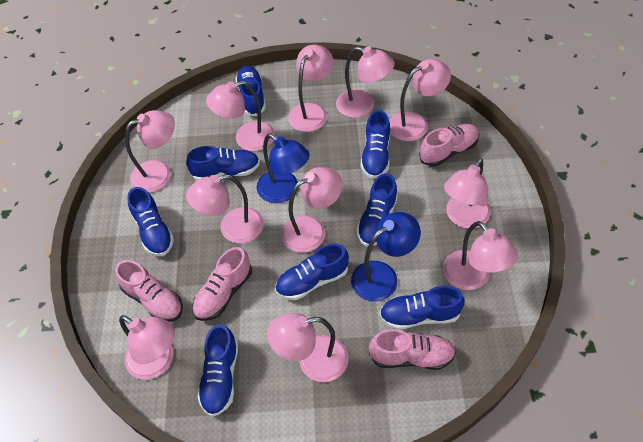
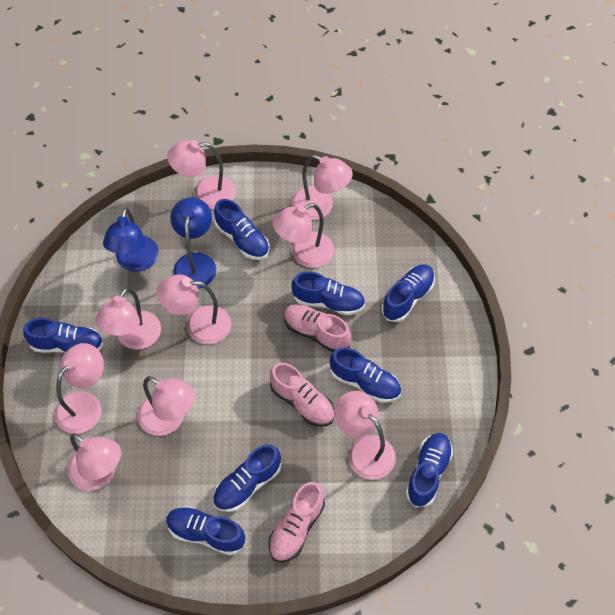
pink lamp: [119,315,175,380] [125,110,175,193] [186,174,264,243] [206,81,275,151] [267,313,349,382] [281,167,342,253] [288,45,333,132] [336,46,395,118] [389,59,451,141] [443,221,518,290] [444,158,490,229] = 11 -> [55,343,104,434] [68,433,121,491] [95,287,161,349] [138,376,195,436] [157,274,231,344] [167,140,235,209] [272,203,334,268] [292,155,353,220] [334,391,396,480] = 9
pink shoe: [115,260,183,322] [192,247,252,321] [369,329,456,370] [419,124,479,166] = 4 -> [268,482,325,562] [270,363,334,427] [284,304,351,352] = 3

